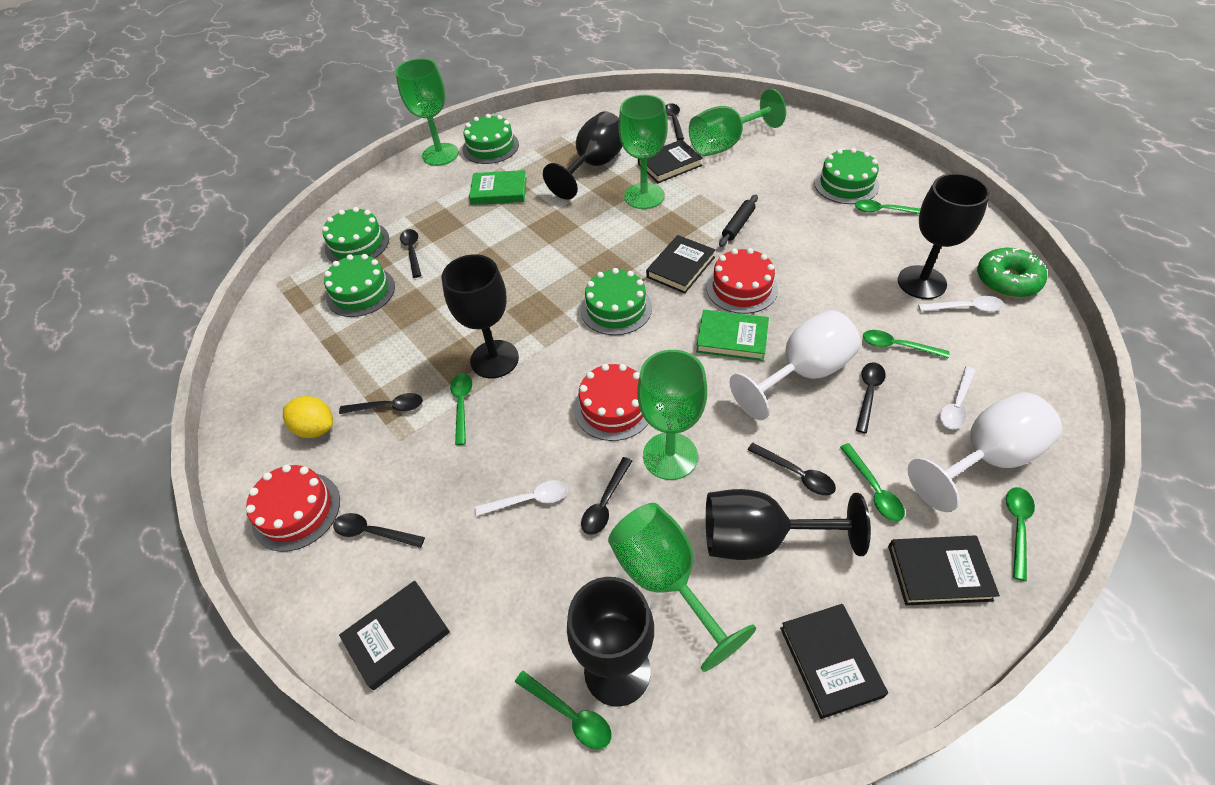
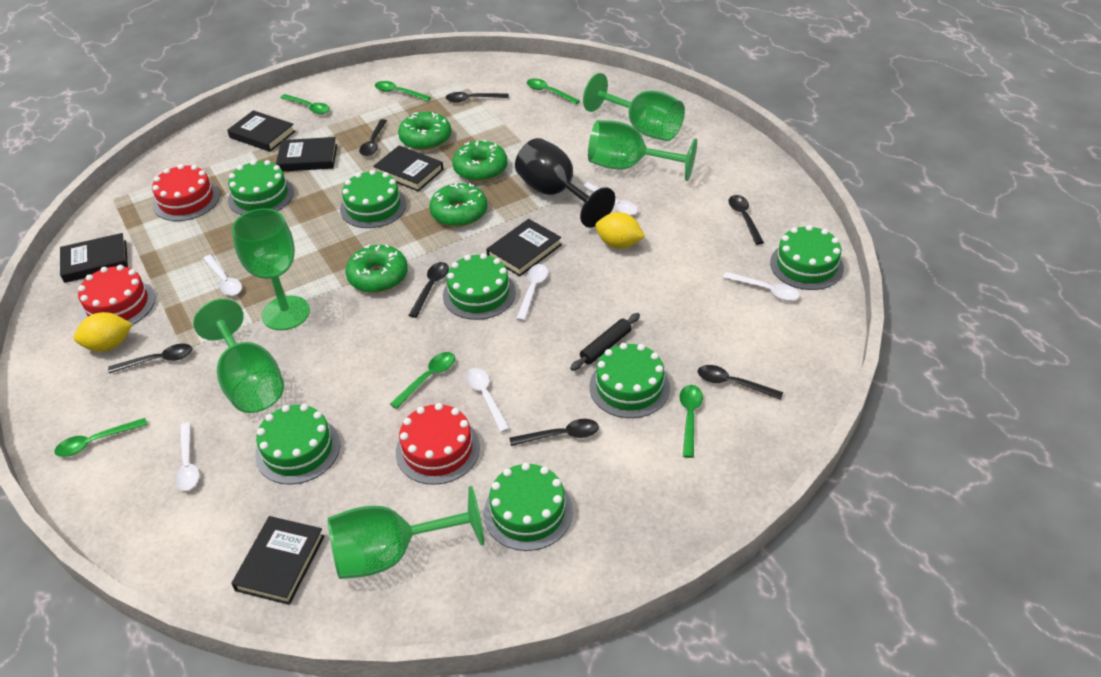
black book: [339,580,450,690] [638,139,703,183] [646,235,716,294] [780,604,888,719] [888,535,1000,605] = 5 -> [60,233,128,283] [227,110,296,152] [231,516,324,605] [276,137,337,171] [373,145,444,191] [486,219,562,277] = 6
black goblet: [442,254,519,378] [543,111,623,200] [567,577,654,707] [706,489,871,560] [898,173,990,299] = 5 -> [515,138,615,228] = 1
green book: [469,170,527,205] [696,310,769,361] = 2 -> none = 0
green cake: [322,207,389,262] [324,254,395,317] [463,114,519,164] [581,268,652,335] [814,148,879,204] = 5 -> [228,160,294,215] [255,404,340,484] [340,170,407,228] [443,253,516,320] [484,463,573,551] [589,343,670,418] [770,225,844,290] = 7
green donut: [977,248,1047,298] = 1 -> [345,244,408,293] [398,112,451,150] [429,183,488,227] [452,139,508,182] = 4
white goblet: [729,310,861,420] [908,392,1062,512] = 2 -> none = 0
white spoon: [475,480,568,516] [918,296,1003,312] [940,367,976,429] = 3 -> [174,422,200,491] [203,255,242,296] [466,368,510,433] [516,264,548,321] [583,182,638,215] [722,272,800,301] = 6
yellow lemon: [283,396,333,438] = 1 -> [74,312,132,352] [595,212,645,249] = 2

